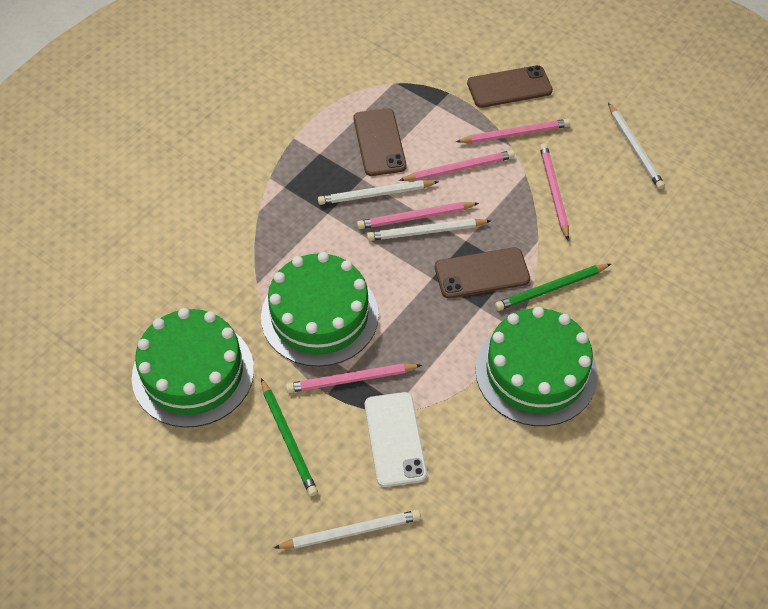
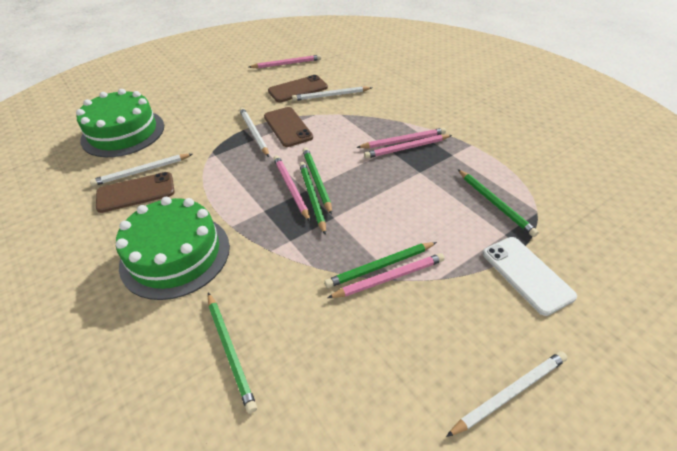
green cake: [132,308,254,428] [261,252,379,367] [475,307,598,426] = 3 -> [76,89,164,157] [116,197,230,300] = 2
green pencil: [261,378,318,496] [495,264,611,311] = 2 -> [208,293,257,414] [299,162,326,235] [303,148,332,215] [325,242,437,288] [458,169,539,237] = 5

